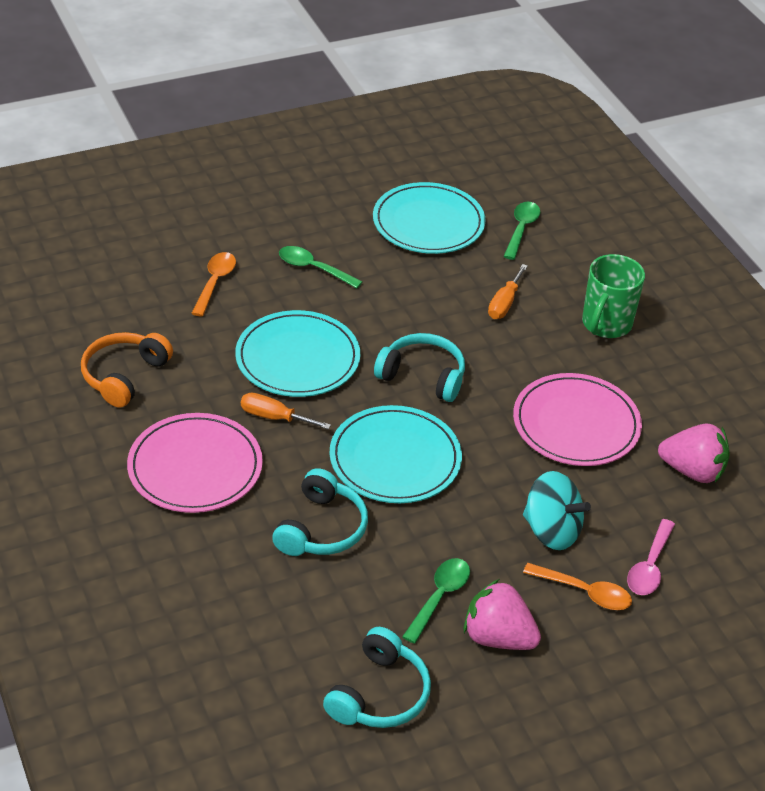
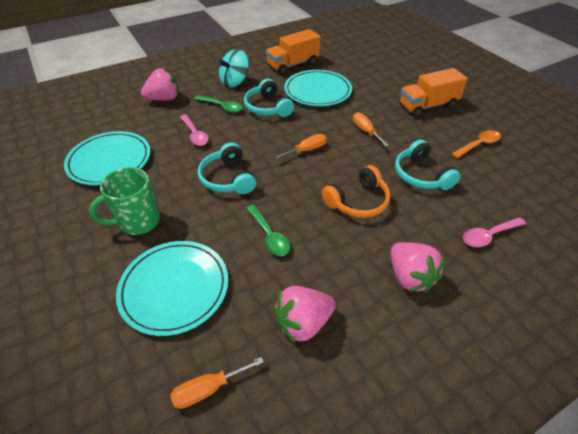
green spoon: [279,246,362,288] [402,558,470,644] [503,201,540,260] = 3 -> [194,95,243,113] [246,205,290,256] = 2
orange screwdriver: [241,393,331,429] [488,264,528,319] = 2 -> [170,357,264,409] [275,134,327,159] [353,112,389,147] = 3
orange spoon: [191,252,236,317] [523,563,632,610] = 2 -> [451,130,501,158] = 1
orange truck: none = 0 -> [266,29,321,75] [399,68,468,117] = 2
pink plate: [127,413,263,513] [513,373,642,466] = 2 -> none = 0
pink spoon: [627,519,675,595] = 1 -> [180,115,209,146] [463,217,526,247] = 2
pink strawberry: [464,579,541,650] [658,423,730,483] = 2 -> [141,68,179,101] [274,286,335,343] [391,242,445,292] = 3

